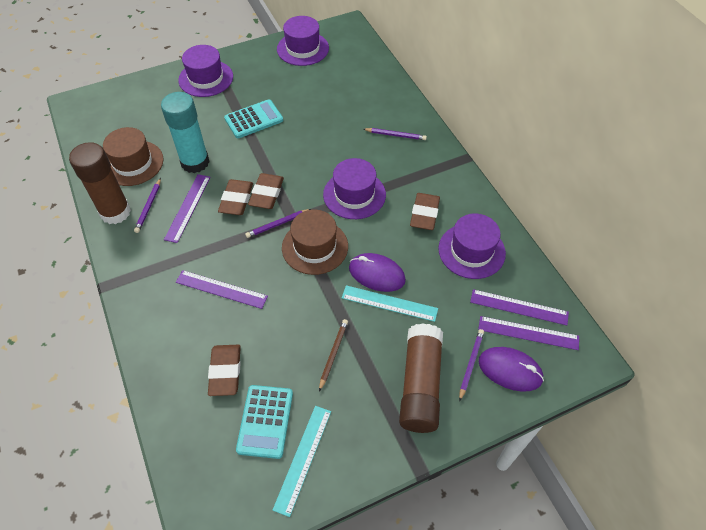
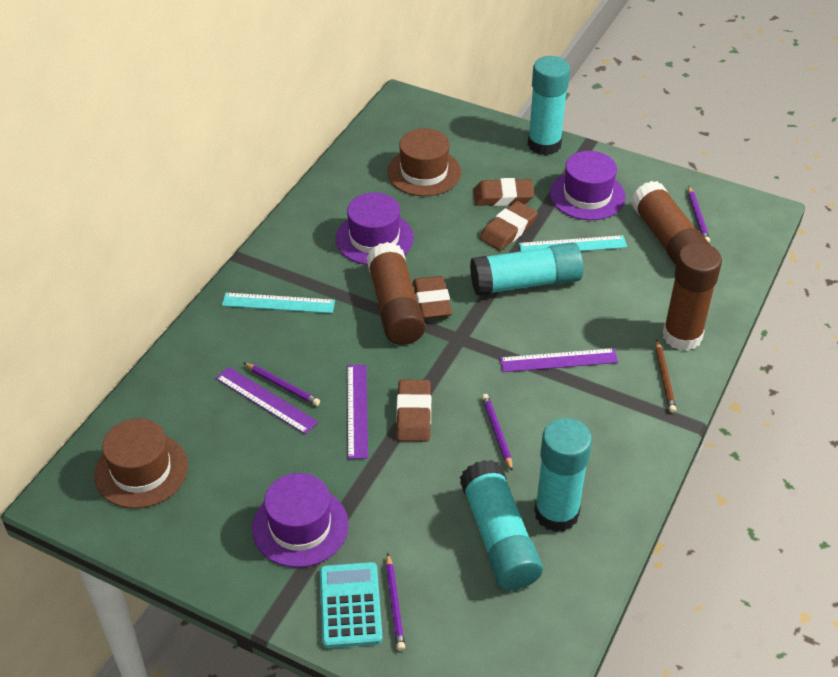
brown glue stick: [69,142,131,224] [399,323,443,433] = 2 -> [366,242,425,345] [631,181,710,265] [663,242,722,351] = 3
purple hat: [178,45,233,97] [277,16,329,66] [323,158,386,219] [438,214,506,279] = 4 -> [252,473,349,568] [336,193,414,265] [550,151,626,220] = 3
purple mouse: [349,253,406,292] [479,347,544,392] = 2 -> none = 0
purple ruler: [164,174,211,243] [176,270,268,309] [470,289,569,325] [478,316,579,350] = 4 -> [216,367,318,434] [347,365,368,459] [500,348,618,372] = 3
turquoise calculator: [224,99,283,138] [236,385,293,459] = 2 -> [320,562,382,648] = 1
turquoise glue stick: [161,92,209,173] = 1 -> [460,460,543,590] [470,242,583,296] [528,56,570,155] [534,418,592,532] = 4

